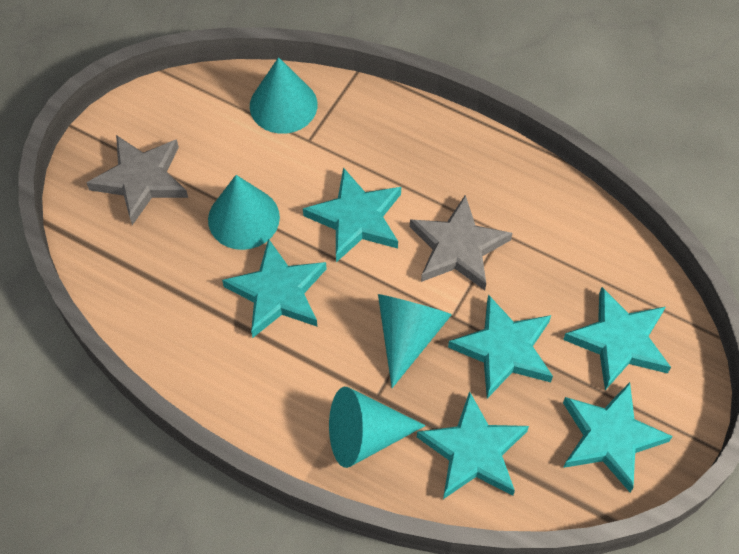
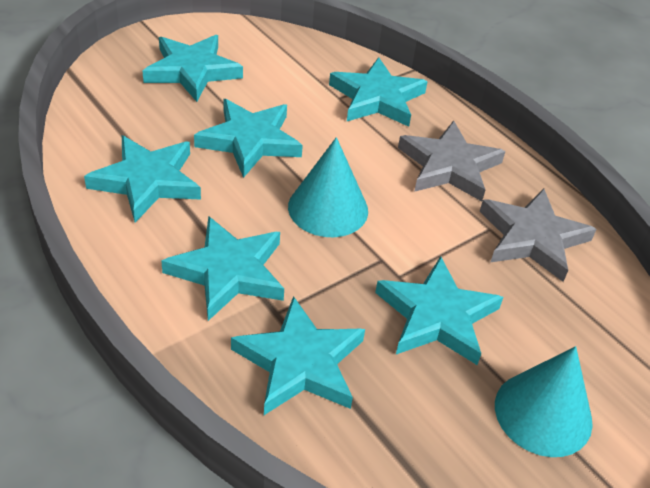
turquoise cone: [208,175,280,250] [250,57,318,134] [329,387,426,468] [378,294,452,388] = 4 -> [288,137,368,237] [495,346,593,457] = 2
turquoise star: [222,238,326,338] [303,167,401,262] [417,391,529,499] [448,294,553,398] [563,287,671,390] [563,382,673,493] = 6 -> [84,135,201,223] [143,35,243,102] [161,216,284,321] [194,99,303,178] [231,296,365,415] [329,57,428,127] [375,256,503,365] = 7

